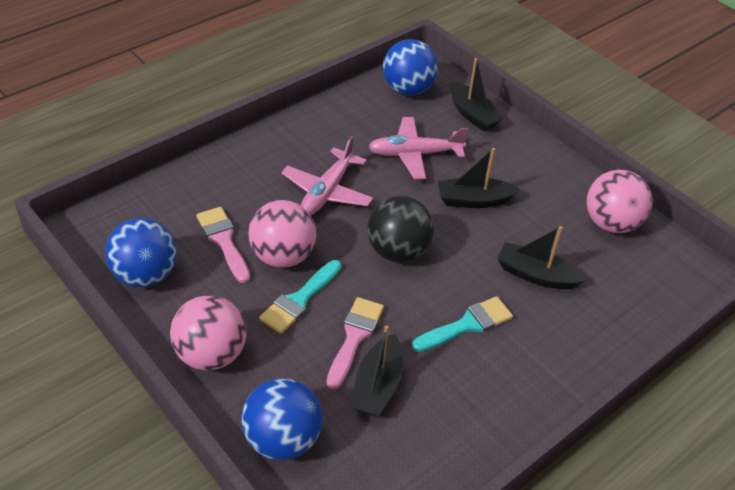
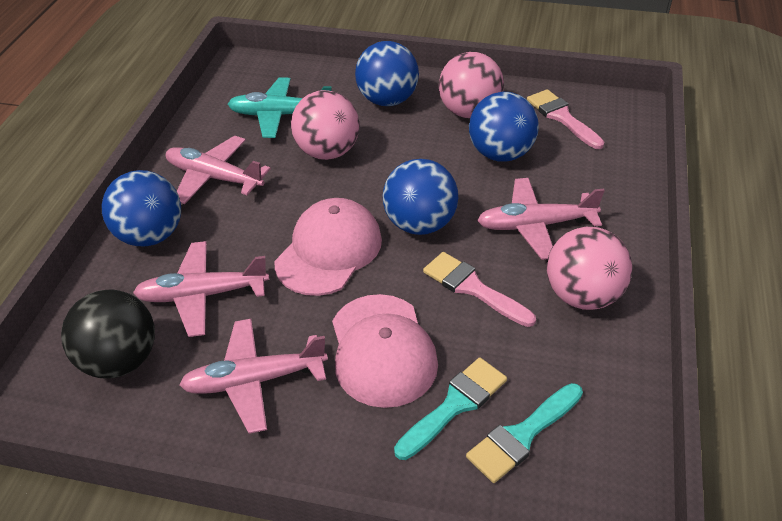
black boat: [351,325,403,417] [438,148,520,208] [449,58,504,131] [497,226,586,289] = 4 -> none = 0
blue ball: [105,218,177,287] [241,378,322,460] [383,39,438,95] = 3 -> [102,170,181,246] [355,41,419,106] [383,159,458,235] [469,92,539,161] = 4
pink cap: none = 0 -> [274,198,382,296] [332,294,438,408] = 2
pink plane: [281,136,373,215] [368,117,468,179] = 2 -> [133,241,269,337] [166,136,271,204] [179,319,328,434] [477,178,605,260] = 4
turquoise plane: none = 0 -> [228,77,332,138] = 1

